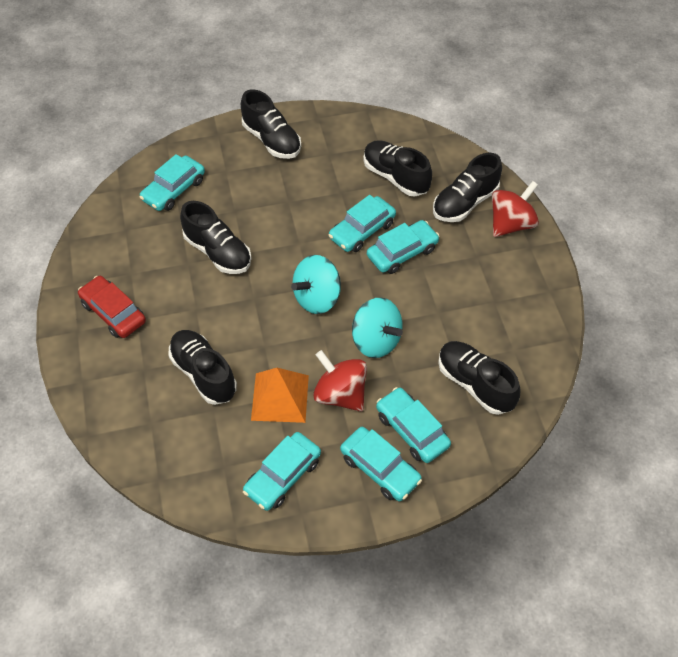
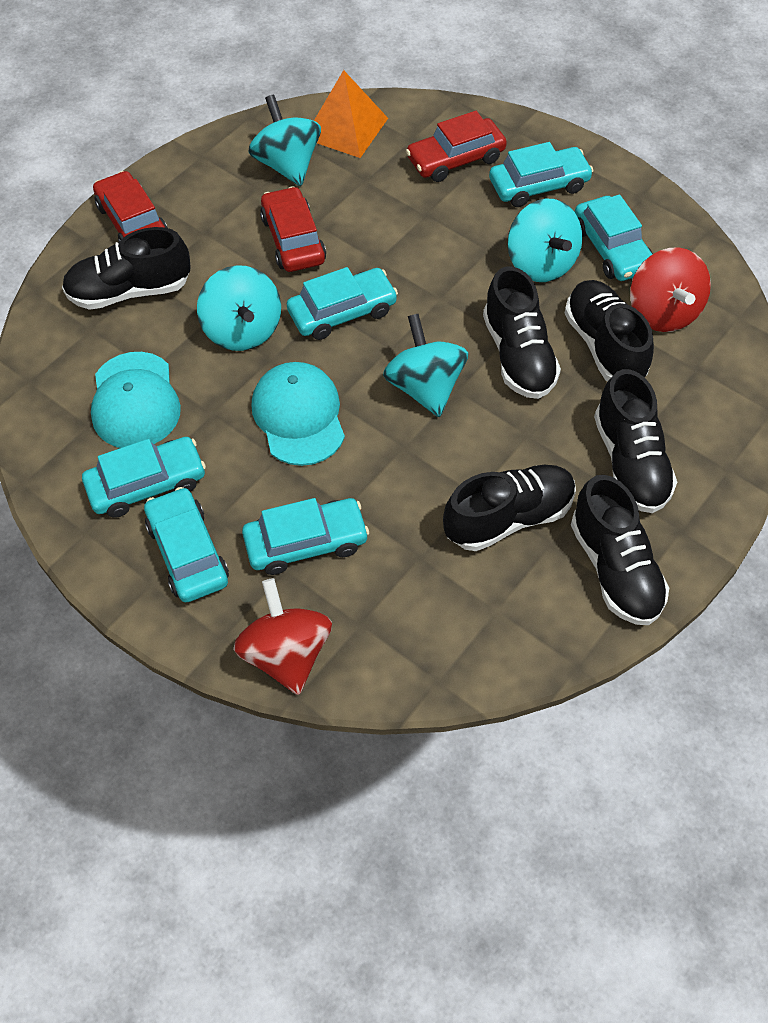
red car: [78,276,146,338] = 1 -> [93,171,168,242] [260,186,326,272] [406,111,507,182] = 3
turquoise cap: none = 0 -> [91,352,181,448] [251,362,345,466] = 2
turquoise spinning top: [291,255,341,314] [352,297,403,358] = 2 -> [197,265,281,351] [248,95,321,186] [383,314,468,417] [508,198,583,282] = 4

